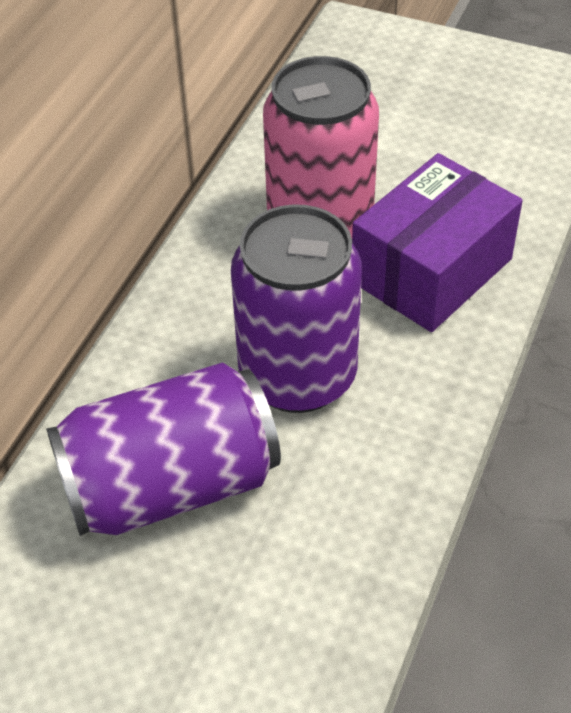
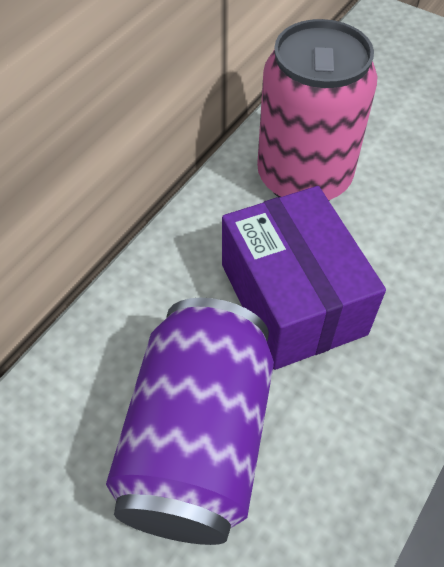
purple can: [46,362,281,536] [231,204,362,413] = 2 -> [106,298,274,545] = 1

